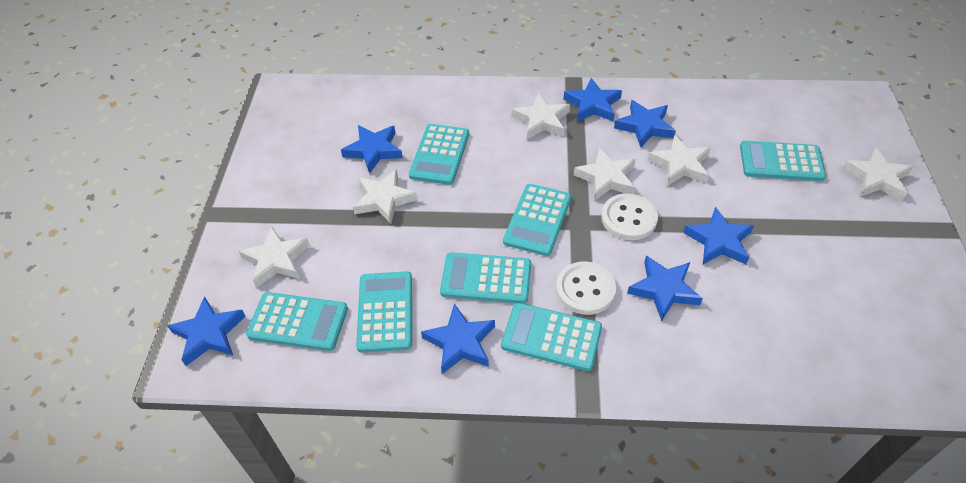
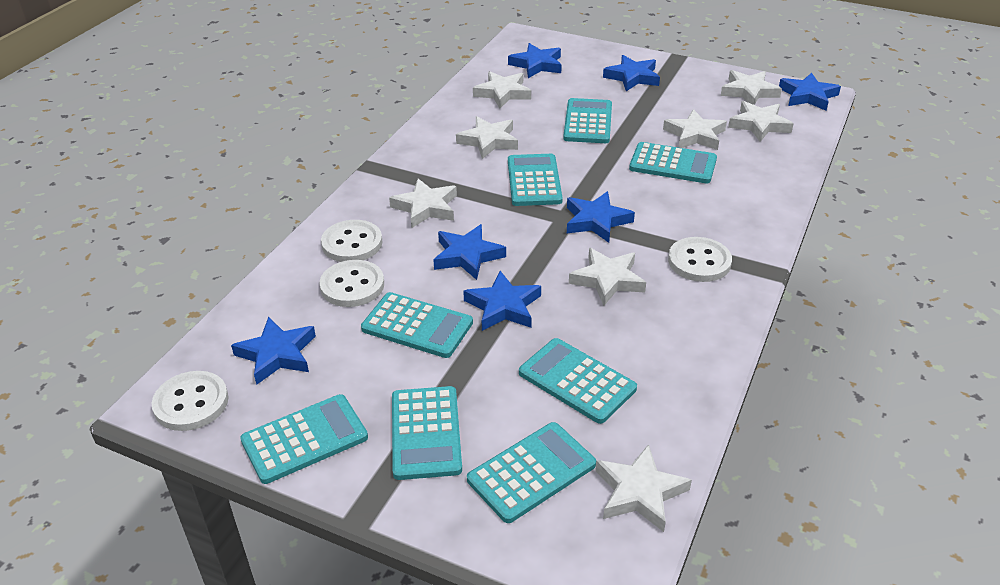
turquoise calculator: [246,292,348,351] [356,271,412,353] [409,124,469,185] [440,252,531,304] [501,302,602,371] [503,184,571,256] [740,141,826,181] = 7 -> [240,394,368,484] [361,292,473,358] [392,386,462,480] [467,422,596,523] [508,154,563,206] [519,338,637,424] [563,98,612,143] [629,142,717,183] = 8
white button: [556,261,617,315] [601,193,658,240] = 2 -> [152,371,228,431] [320,260,384,307] [321,220,382,262] [668,237,732,282] = 4
white star: [239,227,310,288] [353,169,418,224] [512,93,570,139] [574,148,636,200] [648,135,711,185] [843,147,913,201] = 6 -> [389,179,457,228] [456,116,518,159] [473,71,531,109] [569,248,646,306] [595,444,692,532] [663,109,727,150] [721,70,782,105] [728,101,793,142] = 8

